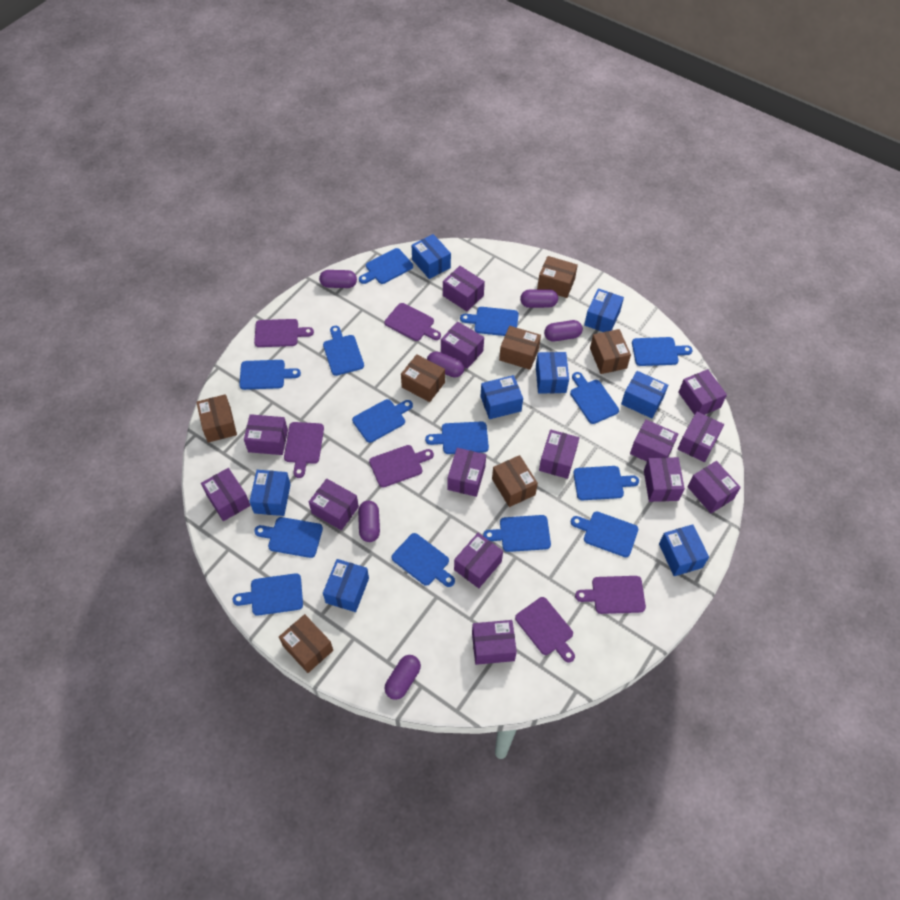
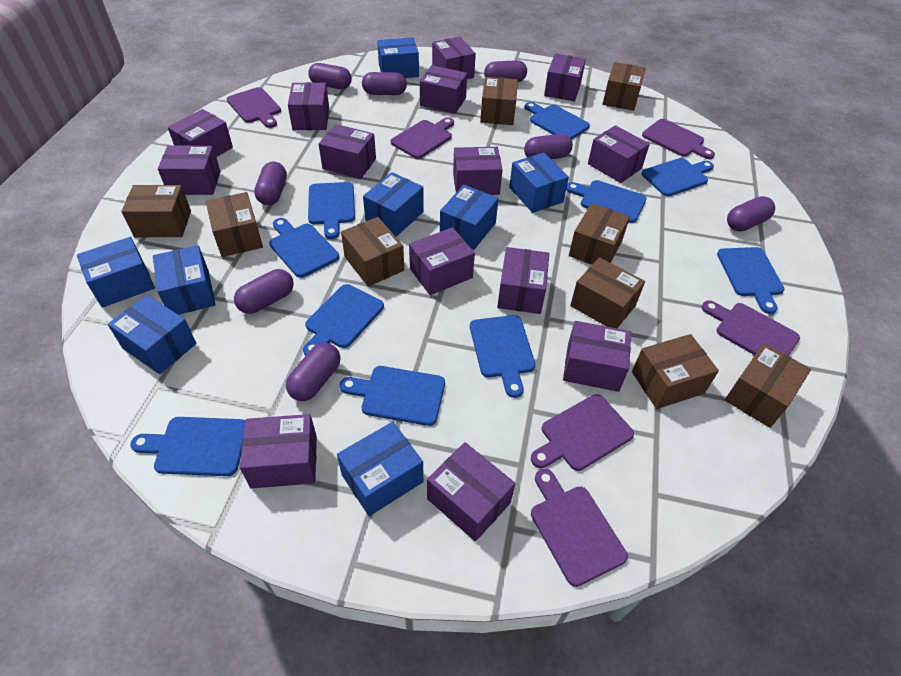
blue cutting board: [232,573,303,616] [239,360,301,390] [254,517,323,558] [323,326,364,376] [352,399,413,443] [359,248,413,284] [392,533,455,587] [425,421,489,454] [460,307,519,336] [483,515,551,552] [570,372,619,424] [571,511,638,557] [573,466,639,500] [632,337,692,366] = 14 -> [130,417,245,476] [269,218,339,278] [303,284,384,356] [308,182,355,239] [340,366,445,426] [470,315,536,398] [525,102,590,140] [566,180,647,223] [641,158,714,196] [717,247,784,314] = 10
brown box: [196,394,237,443] [279,614,333,673] [401,354,445,402] [492,455,538,507] [499,326,541,370] [537,256,578,298] [590,329,631,374] = 7 -> [121,185,191,237] [206,192,263,257] [341,217,404,287] [480,77,518,125] [569,203,630,264] [570,257,645,328] [603,62,646,111] [632,334,719,409] [725,343,811,428] = 9
purple capsule: [319,270,357,288] [358,501,380,542] [385,655,421,700] [427,351,464,378] [520,289,558,308] [544,320,583,342] = 6 -> [234,269,294,314] [254,161,287,205] [286,343,341,401] [308,63,352,89] [362,72,407,95] [484,60,527,82] [524,134,573,159] [727,196,775,232] = 8

